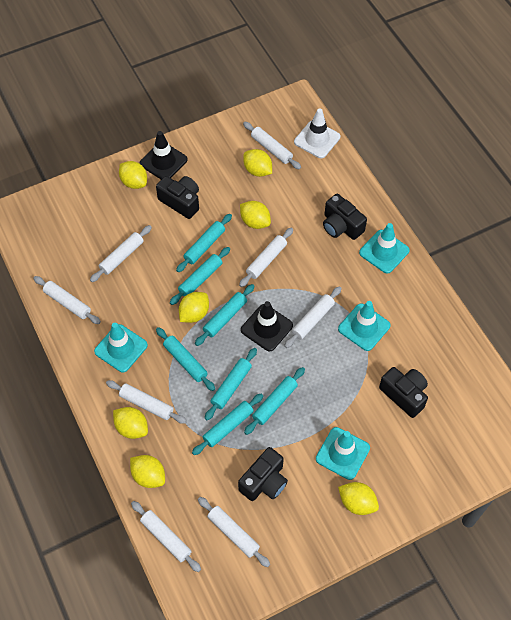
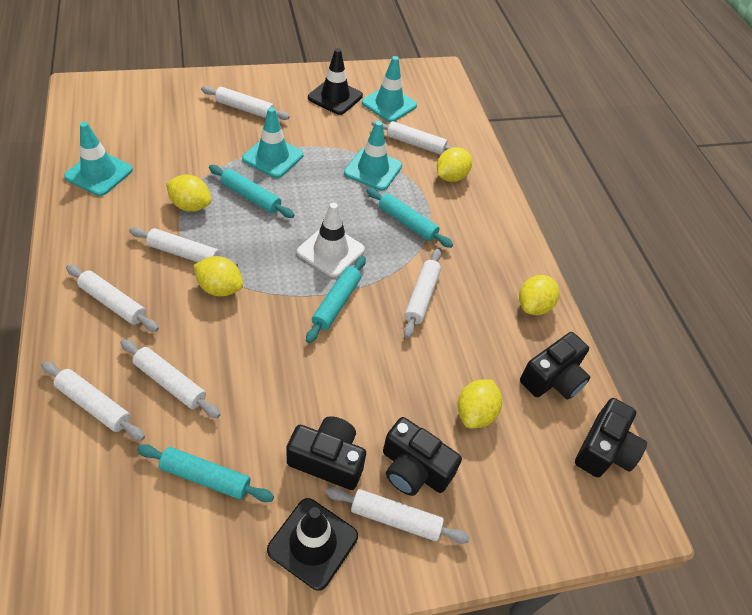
turquoise rolling pin: [156,327,215,391] [170,247,230,305] [176,214,232,272] [192,393,263,455] [195,284,255,346] [205,348,257,421] [244,367,305,435] = 7 -> [137,444,274,502] [209,165,294,218] [306,256,366,343] [366,188,453,248] = 4
yellow lemon: [113,407,148,439] [119,161,147,189] [130,455,165,488] [179,292,209,323] [240,201,271,229] [243,149,272,177] [338,482,379,515] = 7 -> [166,175,211,211] [193,256,243,297] [437,147,472,182] [457,380,502,428] [519,275,559,315] = 5

